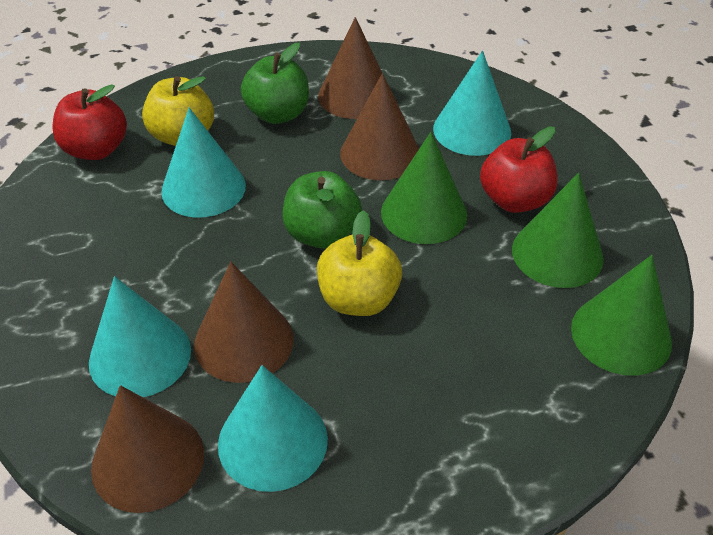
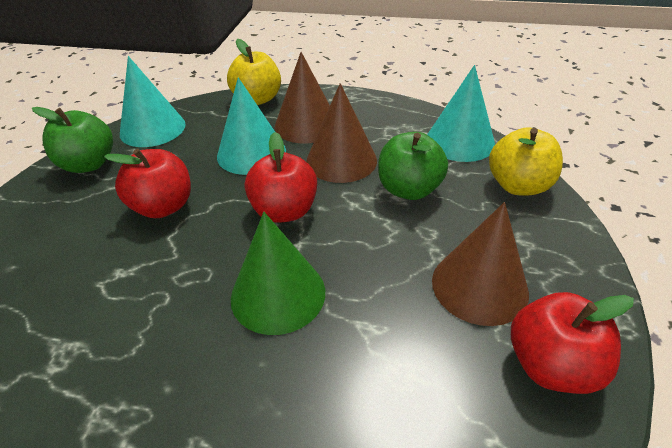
brown cone: [91,385,204,513] [194,262,294,383] [318,17,382,119] [340,73,419,180] = 4 -> [275,52,330,143] [306,83,377,183] [432,202,529,326] = 3
green cone: [381,132,467,244] [512,173,604,288] [571,255,672,376] = 3 -> [231,212,325,335] = 1
red apple: [52,84,127,160] [480,127,558,213] = 2 -> [104,149,191,218] [245,132,317,222] [511,292,634,394] = 3
turquoise cone: [89,276,191,397] [161,108,246,218] [218,365,328,492] [433,50,511,156] = 4 -> [120,56,186,147] [217,77,286,175] [427,65,495,162] = 3

